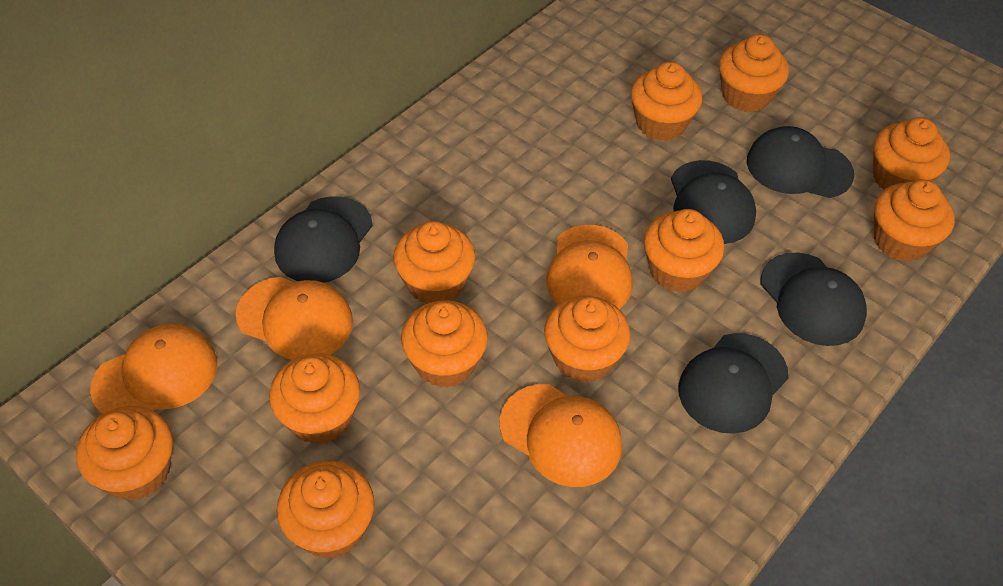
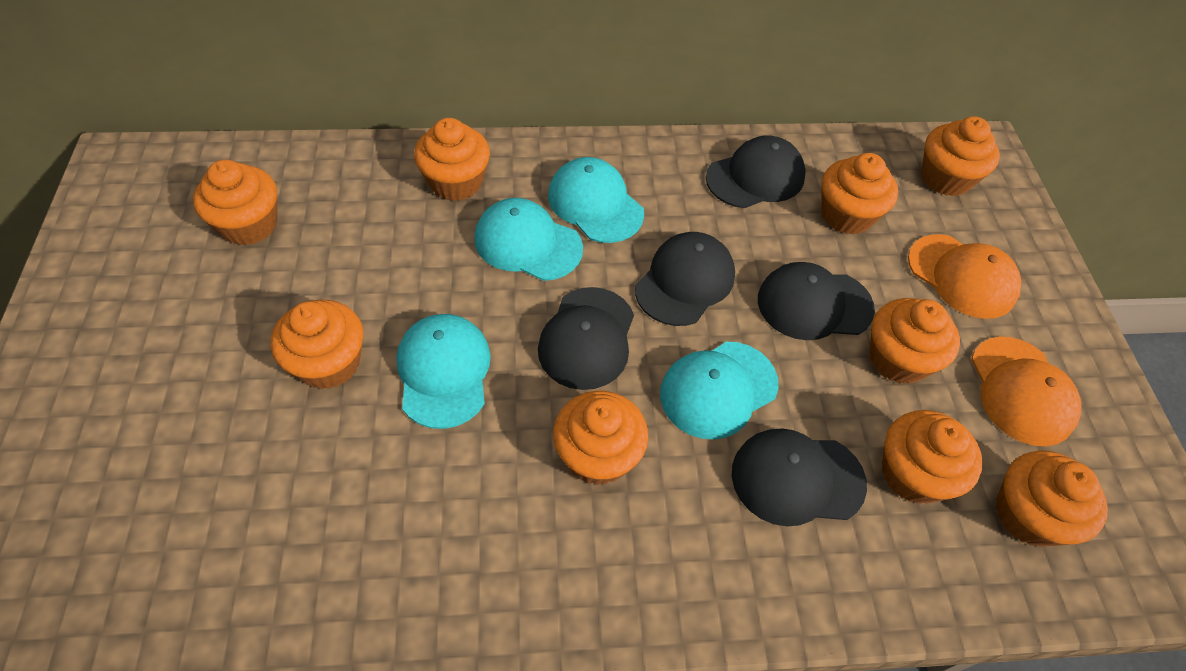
orange cap: [90,324,217,414] [236,277,353,360] [500,384,622,487] [546,225,633,309] = 4 -> [908,234,1021,319] [971,337,1082,446] = 2
orange cupcake: [76,406,173,501] [269,353,360,444] [277,461,374,559] [393,221,475,304] [401,300,488,388] [544,296,630,383] [631,62,702,141] [644,209,724,292] [719,34,789,112] [873,117,950,191] [874,180,955,262] = 11 -> [193,160,277,245] [271,300,363,389] [414,118,490,201] [553,391,648,485] [821,153,898,235] [869,298,960,384] [882,410,983,504] [921,116,1000,196] [996,451,1108,547] = 9
turquoise cap: none = 0 -> [396,314,491,429] [474,198,583,281] [548,157,644,243] [660,342,779,440] = 4

